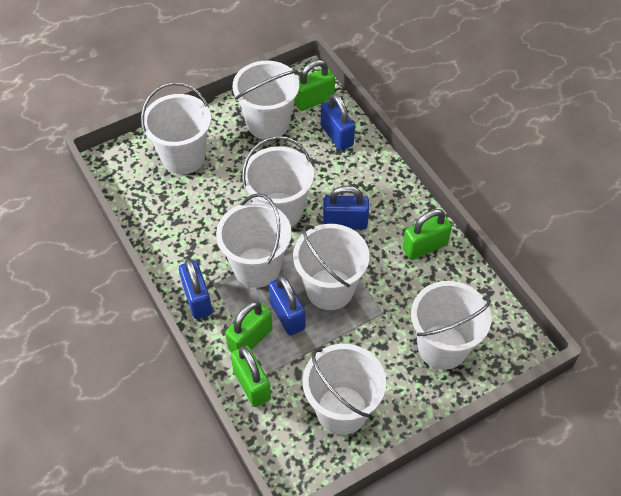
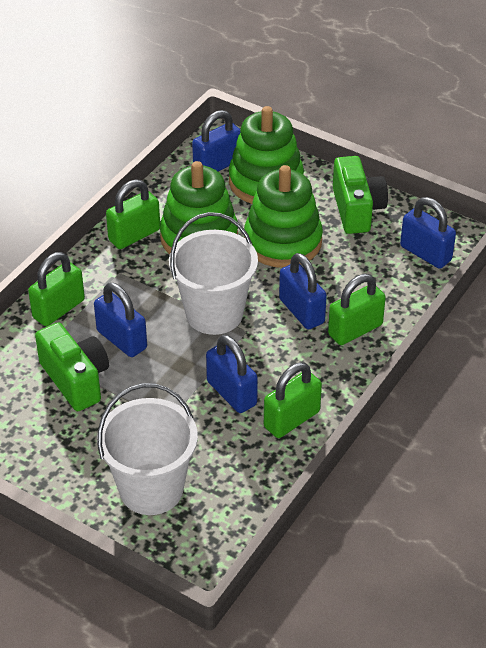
blue padlock: [179,259,212,319] [269,275,306,335] [321,93,355,151] [323,185,369,230] = 4 -> [94,283,147,357] [192,110,241,171] [206,335,258,413] [279,253,327,329] [400,197,456,269] = 5
green camera: none = 0 -> [35,322,109,411] [333,156,388,234] = 2
green stacking toy: none = 0 -> [160,161,238,254] [229,106,304,204] [244,165,323,268] = 3
white bucket: [141,82,211,175] [216,193,292,288] [233,61,299,139] [242,136,314,227] [293,224,369,310] [303,344,386,435] [411,281,491,370] = 7 -> [97,383,198,515] [169,212,258,335] = 2

